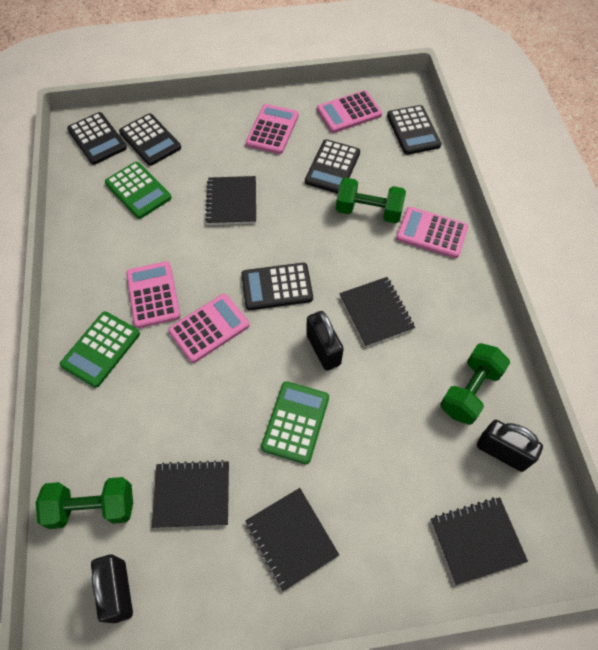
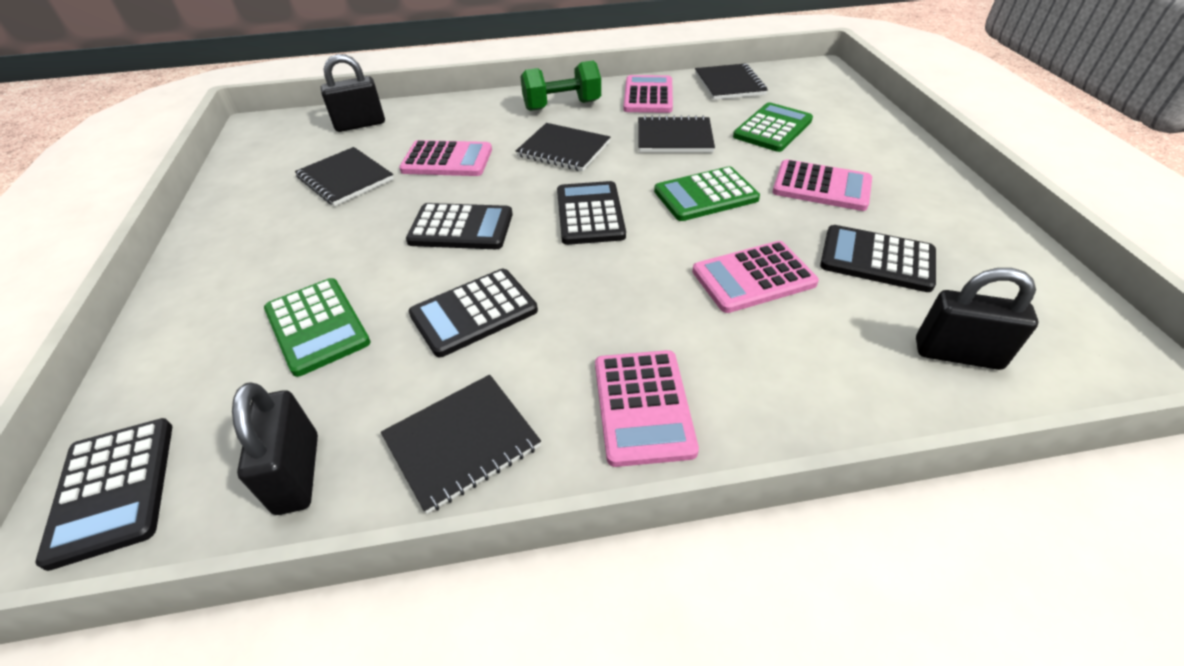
green dumbbell: [36,477,133,529] [336,177,406,223] [440,343,510,425] = 3 -> [520,60,601,111] = 1

